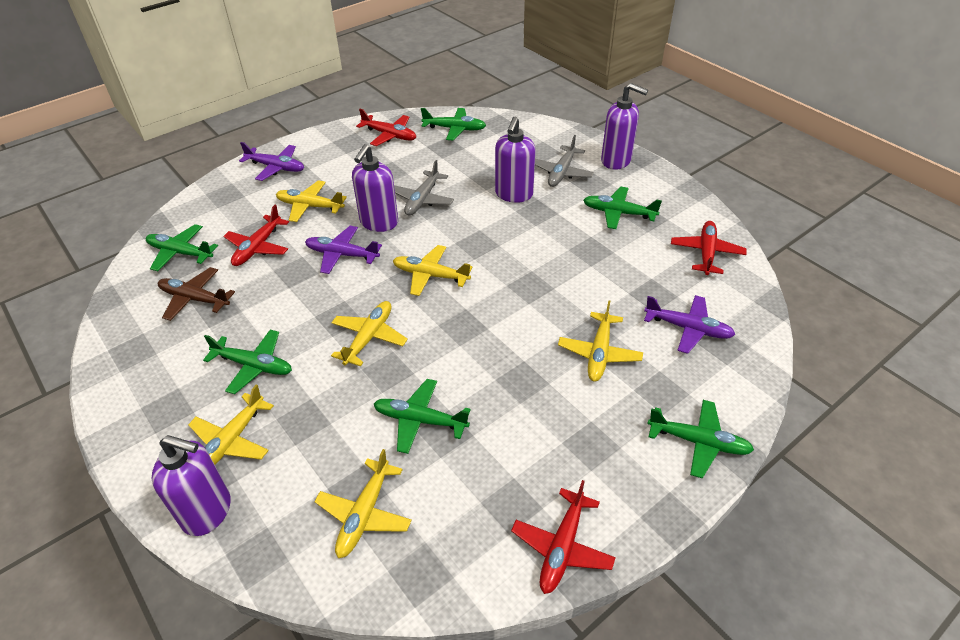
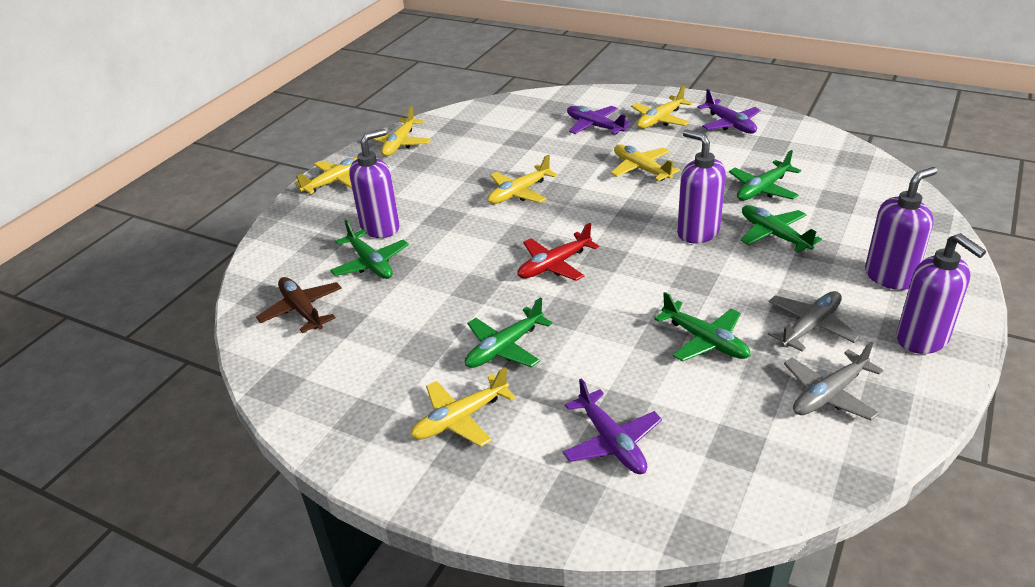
green plane: [146,224,218,271] [203,330,292,394] [374,379,471,454] [421,108,486,141] [583,187,662,229] [647,400,754,478] = 6 -> [330,220,409,279] [465,297,553,368] [654,292,751,362] [729,150,801,201] [741,205,822,253] = 5
red plane: [223,205,289,266] [356,109,416,146] [511,480,616,594] [671,221,746,275] = 4 -> [518,223,599,281] = 1

